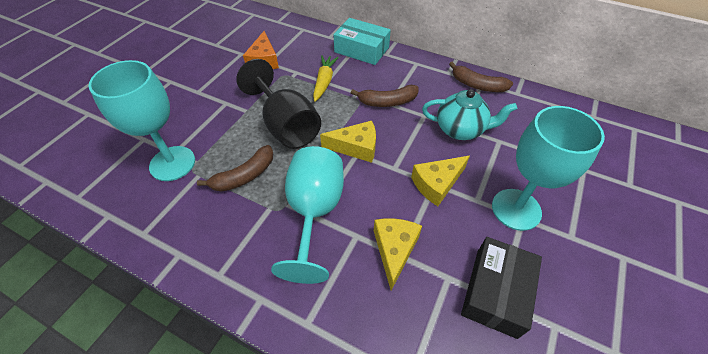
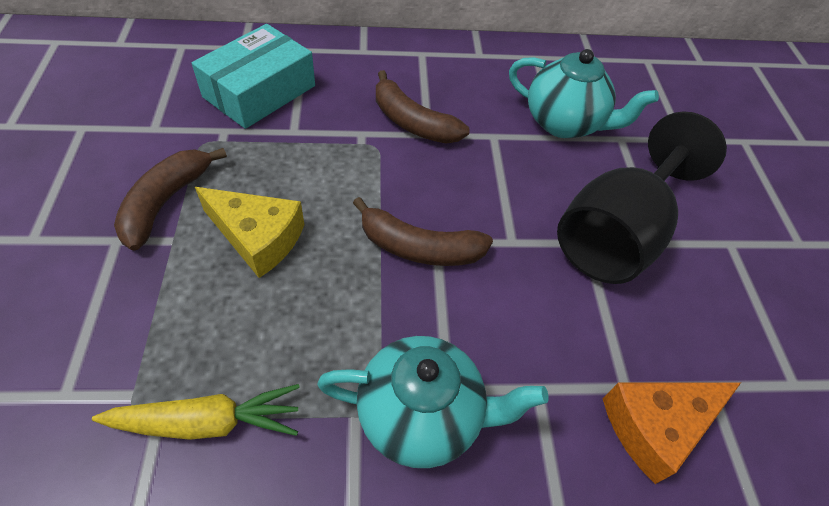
black box: [461,237,542,339] = 1 -> none = 0
turquoise goblet: [88,60,195,181] [271,146,344,284] [492,106,605,231] = 3 -> none = 0
turquoise teapot: [422,89,517,140] = 1 -> [317,336,549,468] [509,49,659,138] = 2
yellow cheese: [320,121,376,163] [374,218,422,291] [411,156,470,206] = 3 -> [195,187,304,278] = 1

